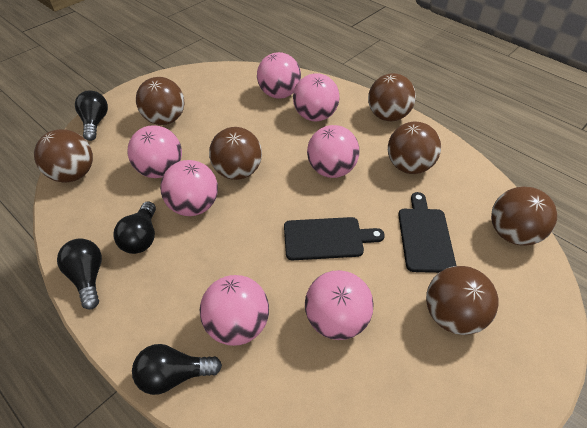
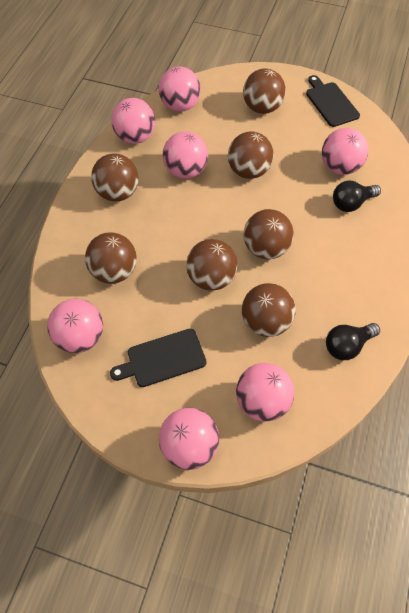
black light bulb: [57,238,102,309] [75,90,108,141] [113,201,156,254] [132,344,222,395] = 4 -> [326,323,380,360] [333,181,381,212] = 2

